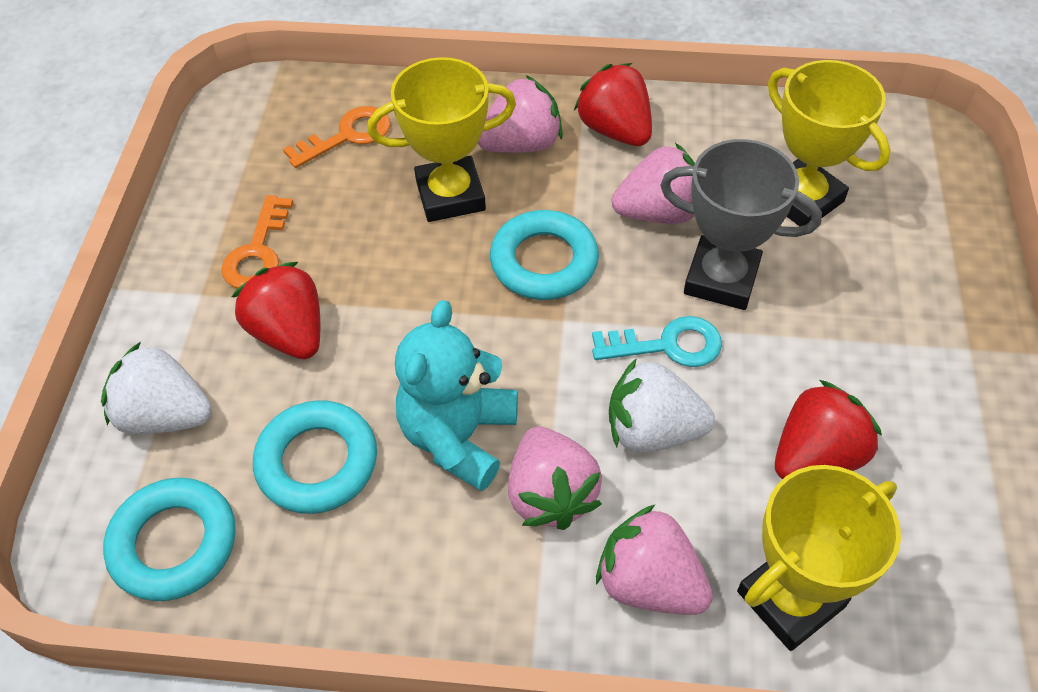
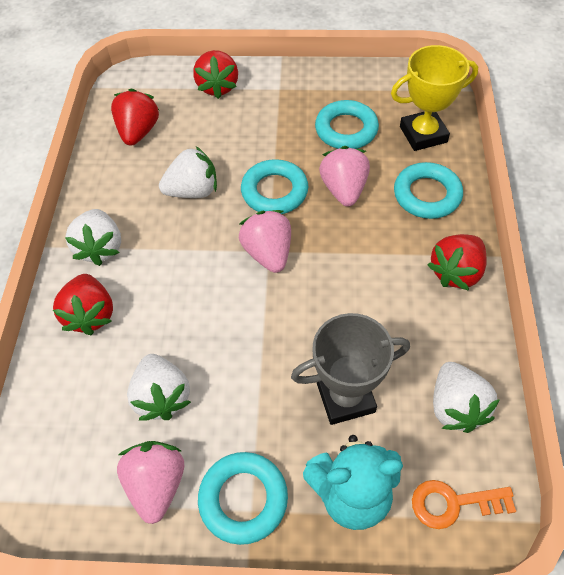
orange key: [221,195,293,288] [283,106,390,168] = 2 -> [412,480,516,529] = 1
pink strawberry: [478,75,563,153] [508,426,602,530] [596,504,713,615] [612,143,695,224] = 4 -> [117,441,184,524] [239,210,291,273] [319,146,370,206] = 3
red strawberry: [232,262,320,359] [574,63,652,146] [775,380,882,479] = 3 -> [53,274,113,335] [111,88,159,146] [193,50,238,99] [427,234,487,291] = 4
turquoise key: [592,316,722,367] = 1 -> none = 0
turquoise ring: [103,478,236,601] [253,400,377,514] [490,210,599,300] = 3 -> [198,452,288,545] [241,159,308,214] [315,100,379,149] [394,162,463,219] = 4
white strawberry: [101,342,212,434] [609,358,715,452] = 2 -> [65,209,121,266] [127,354,191,421] [159,146,217,198] [433,362,500,433] = 4
yellow trophy: [367,57,516,222] [737,465,901,651] [768,60,891,226] = 3 -> [391,45,478,151] = 1

